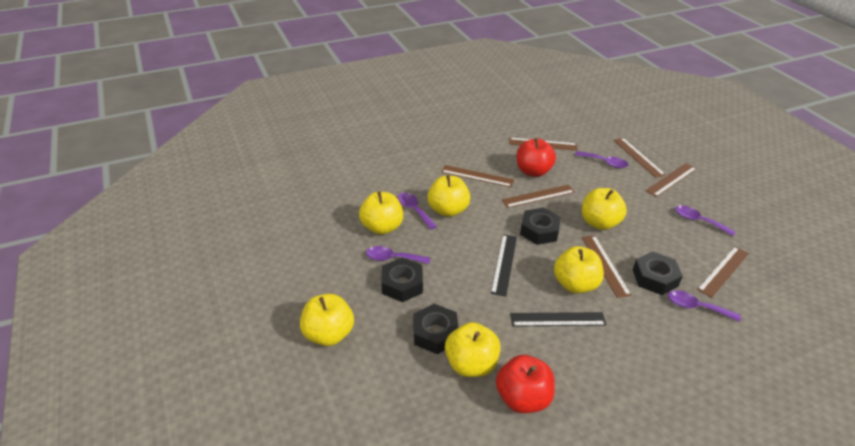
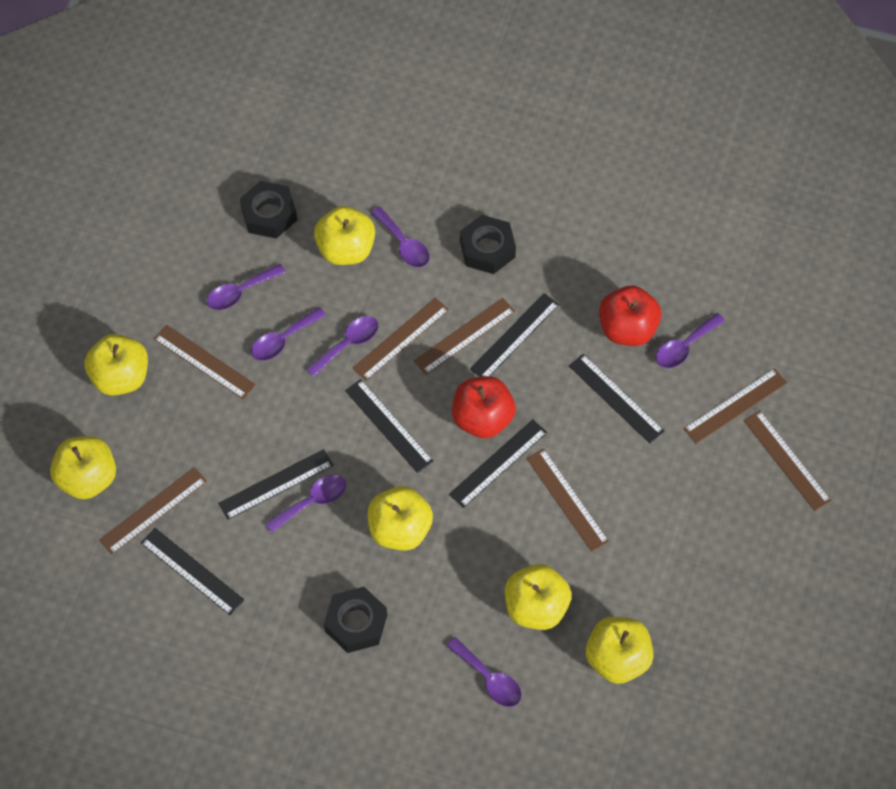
black nut: [381,258,423,302] [413,304,459,354] [520,207,561,245] [633,251,683,295] = 4 -> [240,181,297,239] [324,587,387,653] [460,215,516,274] = 3
black ruler: [491,234,517,297] [510,312,606,327] = 2 -> [141,528,244,615] [218,449,334,520] [345,379,433,473] [449,419,547,508] [470,293,559,377] [569,354,664,444] = 6
purple spoon: [366,246,430,264] [398,192,437,230] [575,151,628,168] [668,290,741,322] [675,205,736,236] = 5 -> [207,264,286,310] [251,307,326,361] [265,475,346,533] [306,316,379,377] [371,207,429,267] [446,637,522,707] [656,313,725,368] = 7

